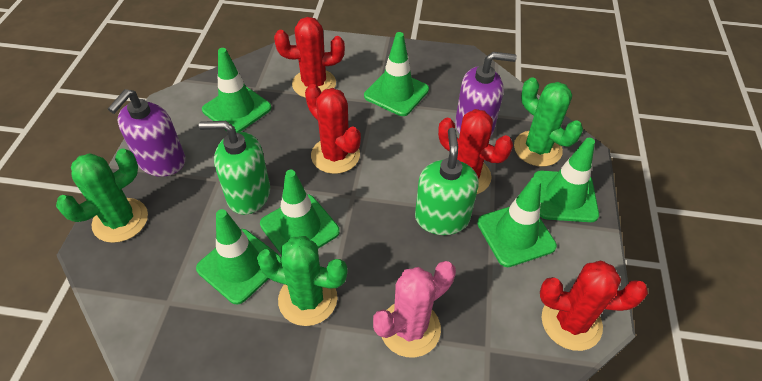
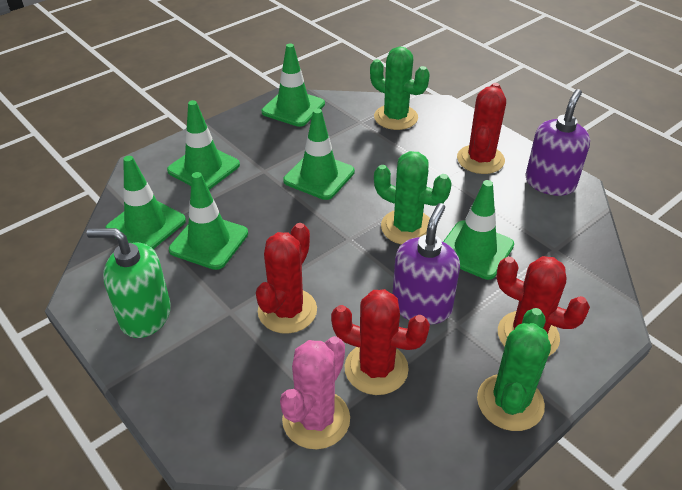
green soap dispenser: [199,121,270,215] [415,128,479,235] = 2 -> [87,228,171,338] = 1

